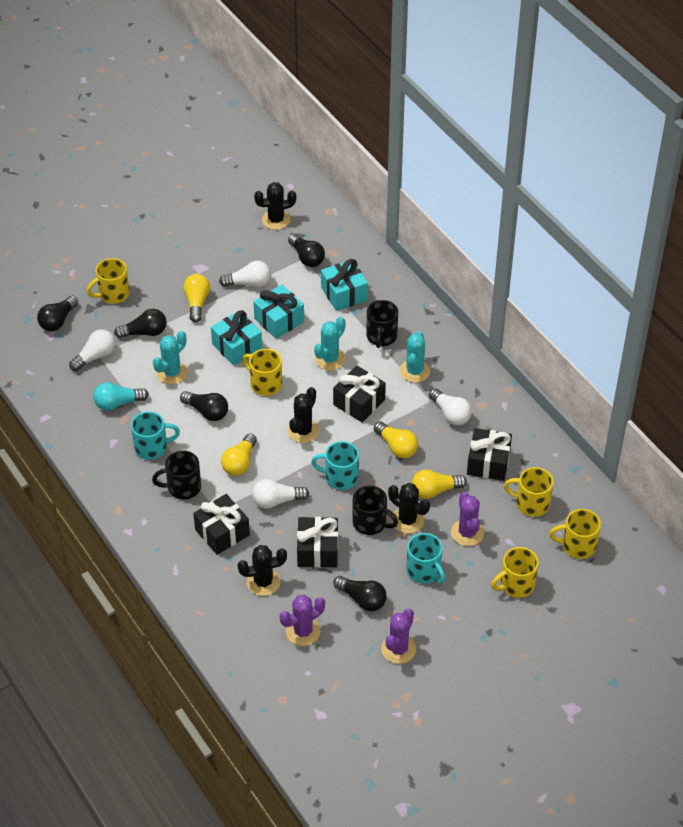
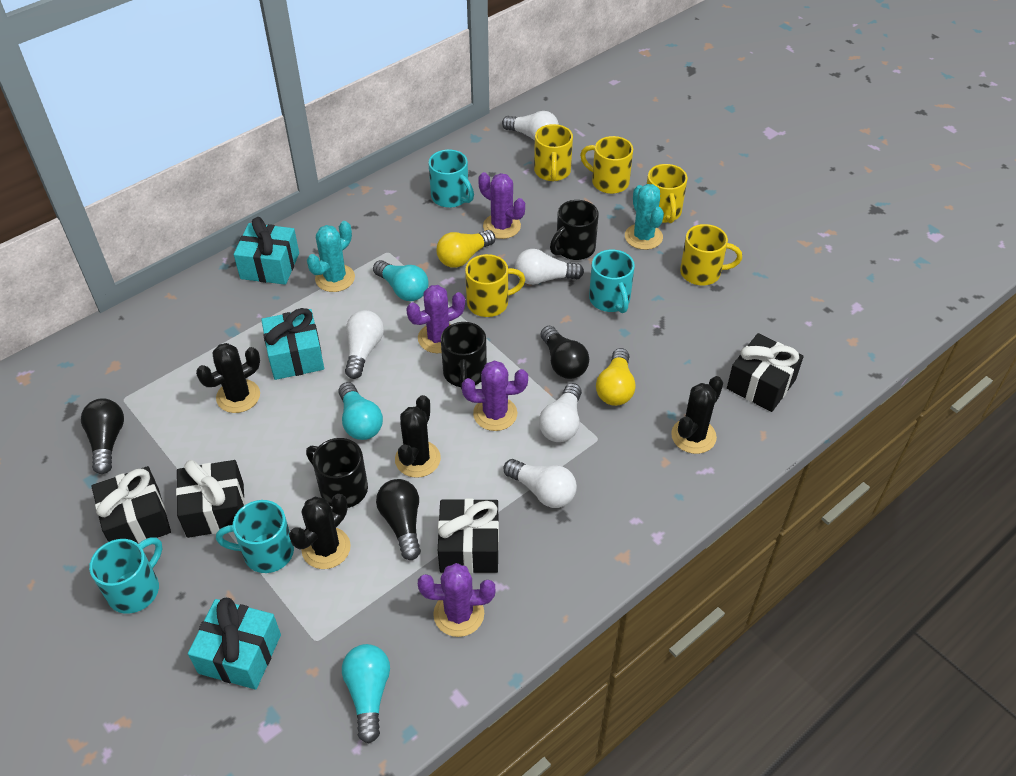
black light bulb: [37,296,78,331] [114,309,167,338] [180,391,228,421] [288,234,325,267] [333,576,387,611] = 5 -> [81,398,124,474] [376,479,421,560] [540,326,589,379] = 3
purple cactus: [280,595,325,646] [381,609,416,664] [451,492,484,546] = 3 -> [406,285,465,353] [418,563,495,637] [462,361,528,431] [478,172,525,239] = 4
turquoise cactus: [153,331,188,384] [314,317,346,370] [399,331,430,383] = 3 -> [307,221,355,292] [625,184,664,250] = 2
turquoise light bulb: [93,382,149,410] = 1 -> [339,382,383,440] [342,644,390,743] [373,260,429,301] = 3
turquoise mug: [131,411,180,460] [311,441,359,490] [406,533,446,583] = 3 -> [89,537,162,614] [216,500,294,573] [428,149,474,208] [589,250,635,313] = 4
white light bulb: [69,329,116,371] [219,261,271,287] [252,479,309,508] [429,388,472,425] = 4 -> [345,310,384,379] [502,111,559,141] [503,459,577,508] [515,249,584,285] [539,383,582,442] = 5
yellow light bulb: [183,274,210,322] [221,434,257,476] [374,422,418,458] [412,469,467,499] = 4 -> [436,230,495,268] [596,348,636,406] = 2

